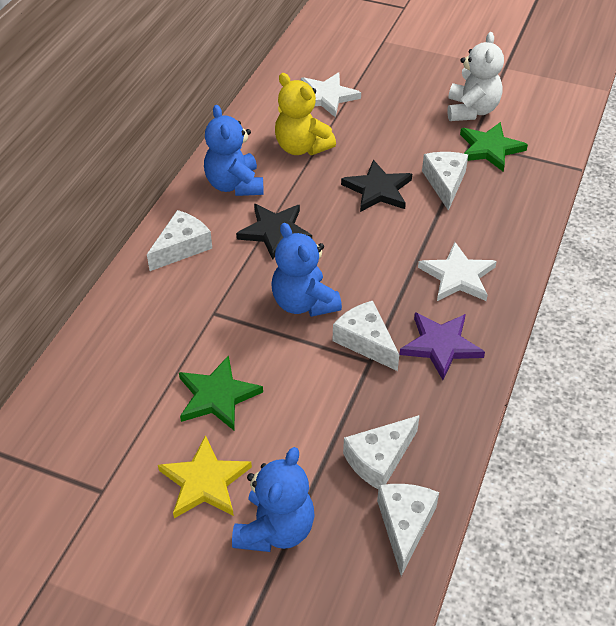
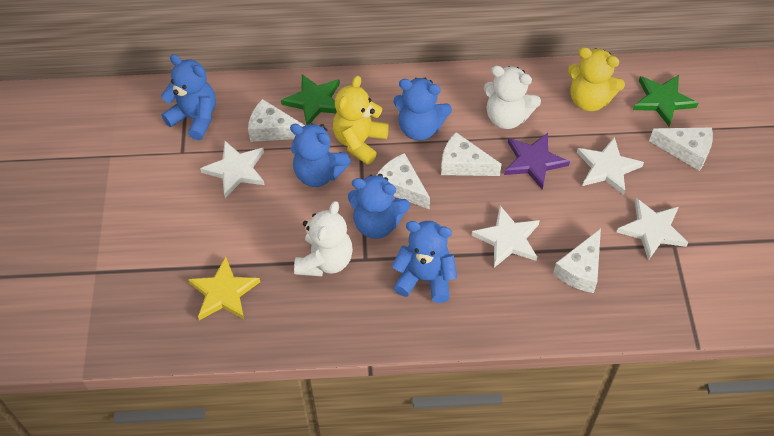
black star: [236,204,312,260] [341,160,412,212] = 2 -> none = 0
blue teddy bear: [204,105,263,196] [232,447,314,552] [271,223,342,317] = 3 -> [161,54,216,140] [290,123,351,187] [348,174,410,239] [392,221,457,303] [393,78,452,141] = 5
white star: [301,72,361,118] [418,242,497,301] = 2 -> [200,141,265,198] [472,206,540,268] [577,137,644,195] [617,198,688,261] = 4
white teddy bear: [447,32,504,121] = 1 -> [294,201,353,277] [484,65,541,129] = 2
yellow teddy bear: [275,73,336,155] = 1 -> [333,76,389,165] [568,47,625,111] = 2

